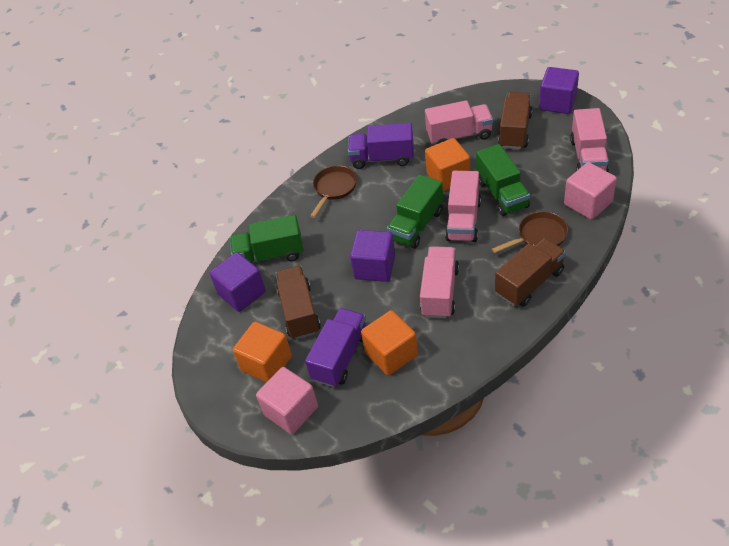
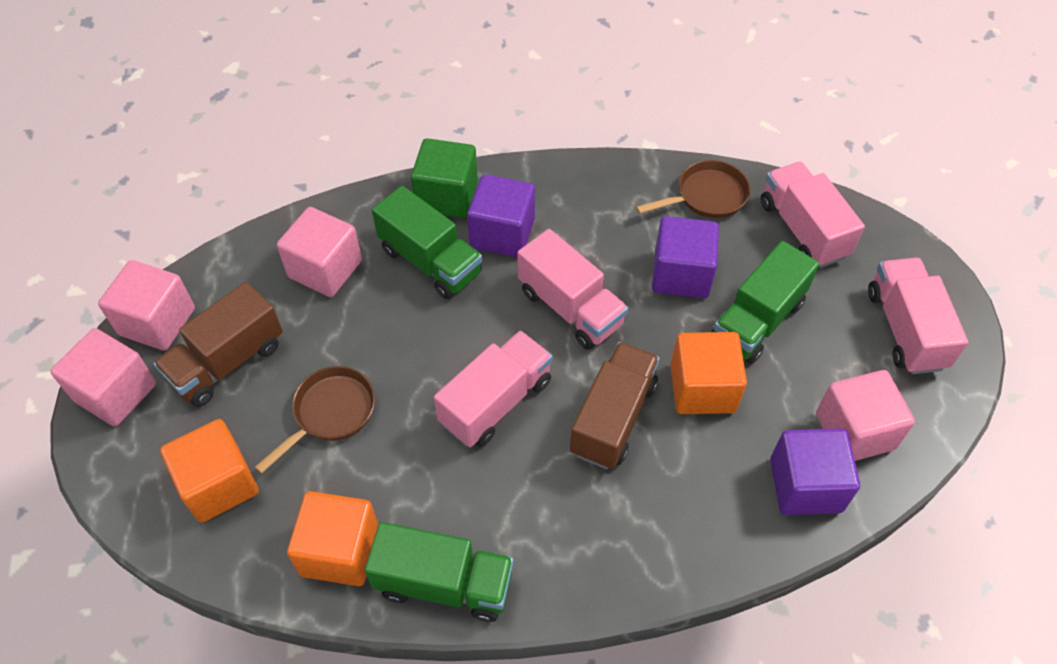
brown truck: [275,266,321,339] [495,238,566,307] [498,92,533,149] = 3 -> [153,282,283,407] [570,342,660,469] = 2
green cube: none = 0 -> [411,138,478,218] = 1
pink cube: [256,367,318,434] [564,162,617,220] = 2 -> [50,328,156,427] [98,260,195,351] [277,207,362,297] [816,370,915,461] = 4
purple truck: [305,308,366,387] [348,123,414,169] = 2 -> none = 0

